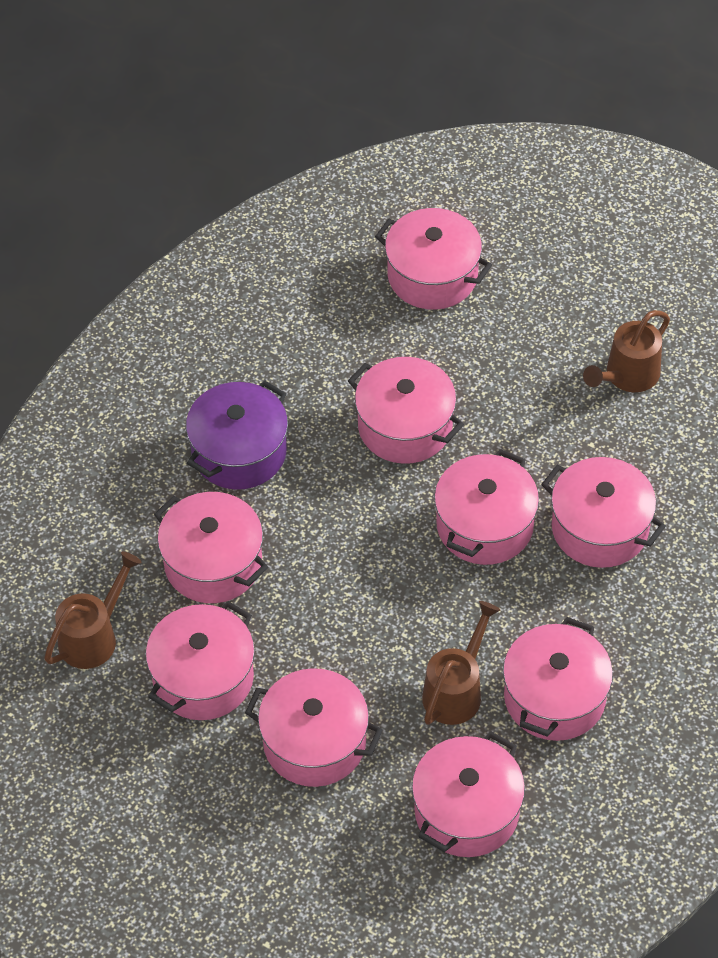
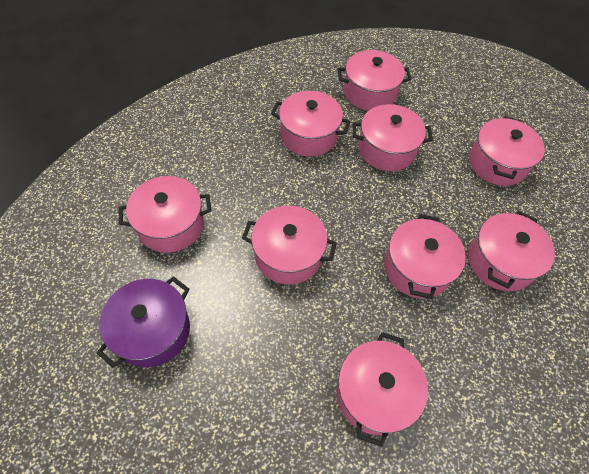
brown watering can: [44,551,142,669] [422,601,500,725] [583,310,670,392] = 3 -> none = 0

